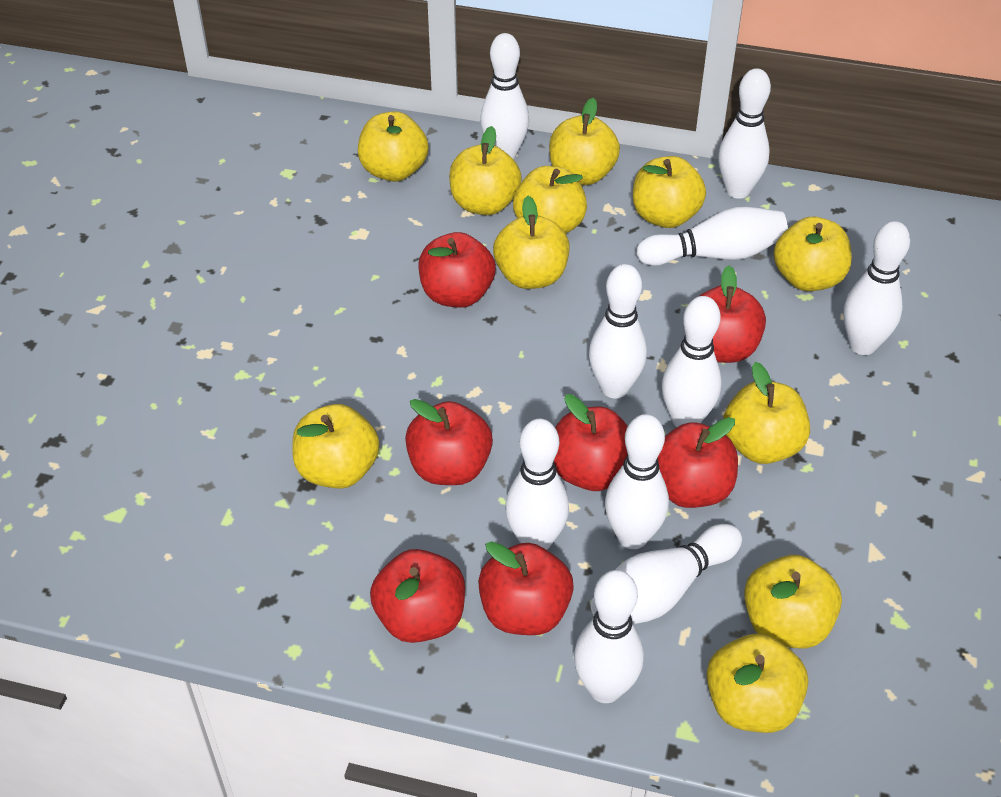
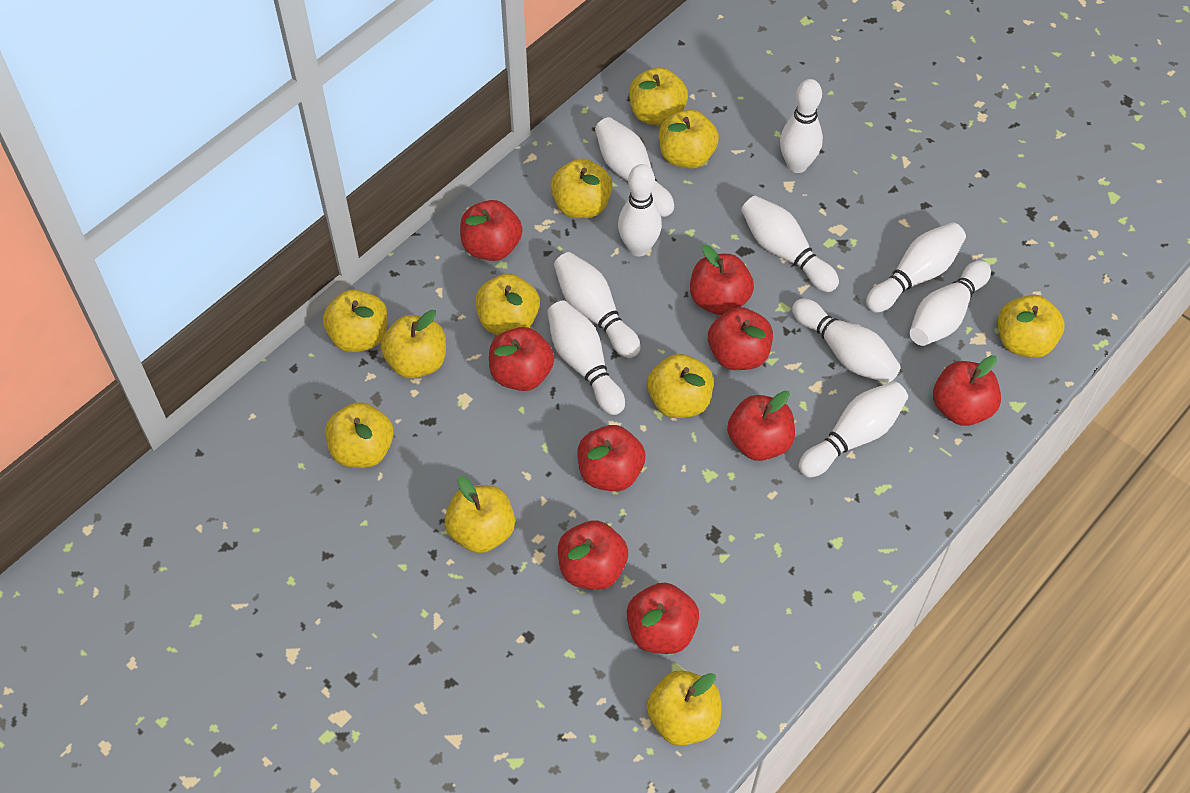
red apple: [370,549,465,643] [405,399,493,485] [418,232,496,308] [478,541,574,635] [554,394,628,491] [658,417,738,508] [698,266,766,363] = 7 -> [460,200,522,261] [489,327,554,391] [558,520,628,590] [577,425,646,491] [627,583,699,654] [690,245,754,315] [708,307,773,370] [727,391,795,461] [933,355,1001,426] = 9

